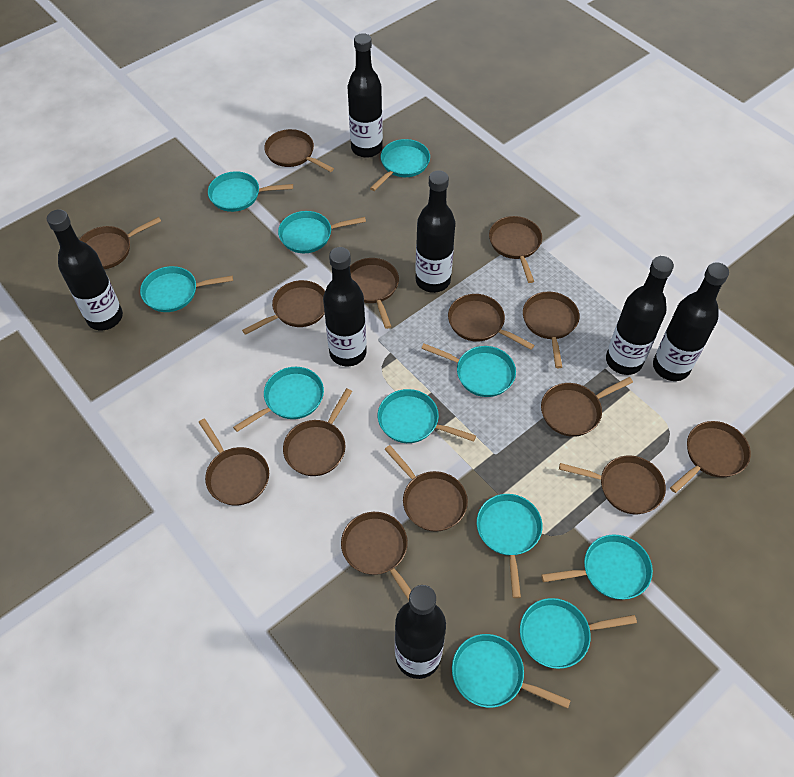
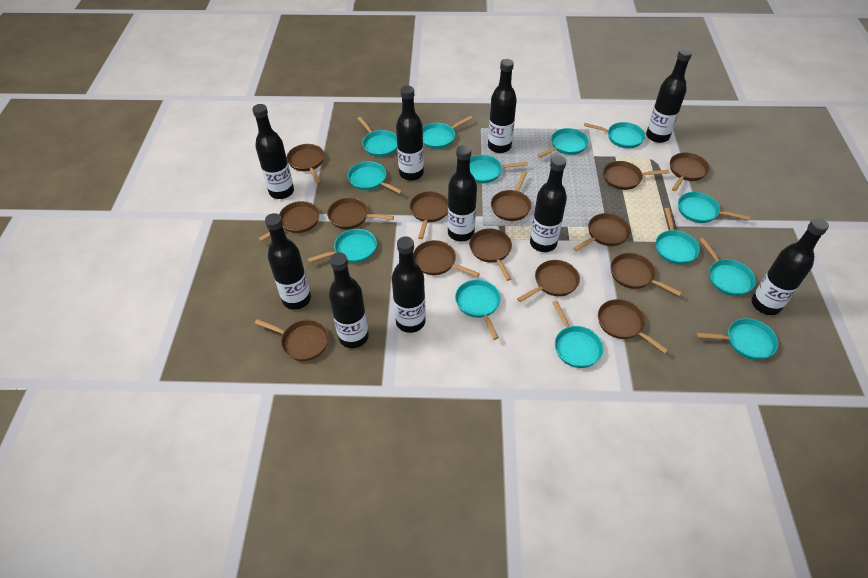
black bottle: [47,210,123,330] [323,247,367,367] [348,33,383,158] [395,585,446,679] [415,170,455,293] [606,256,674,375] [653,262,729,381] = 7 -> [252,104,294,199] [265,213,311,310] [329,252,369,348] [392,236,426,333] [396,86,424,181] [448,145,477,241] [488,59,517,153] [530,156,567,252] [646,48,692,143] [752,218,829,315] = 10
turquoise pan: [140,266,233,312] [208,171,293,212] [233,367,324,432] [278,211,366,253] [370,139,430,191] [378,389,476,443] [421,343,516,397] [452,634,571,709] [477,494,543,598] [520,598,637,669] [541,535,653,599] = 11 -> [308,229,377,263] [348,161,403,194] [357,117,397,157] [423,116,473,149] [455,280,501,340] [470,155,528,183] [537,128,589,158] [552,301,604,368] [584,122,645,148] [656,208,700,265] [678,192,750,223] [697,318,778,360] [699,238,756,296] = 13

